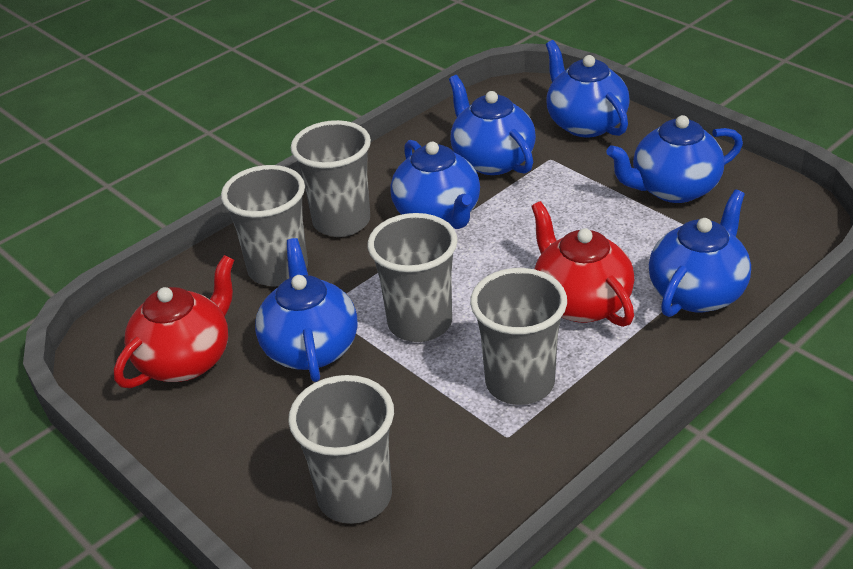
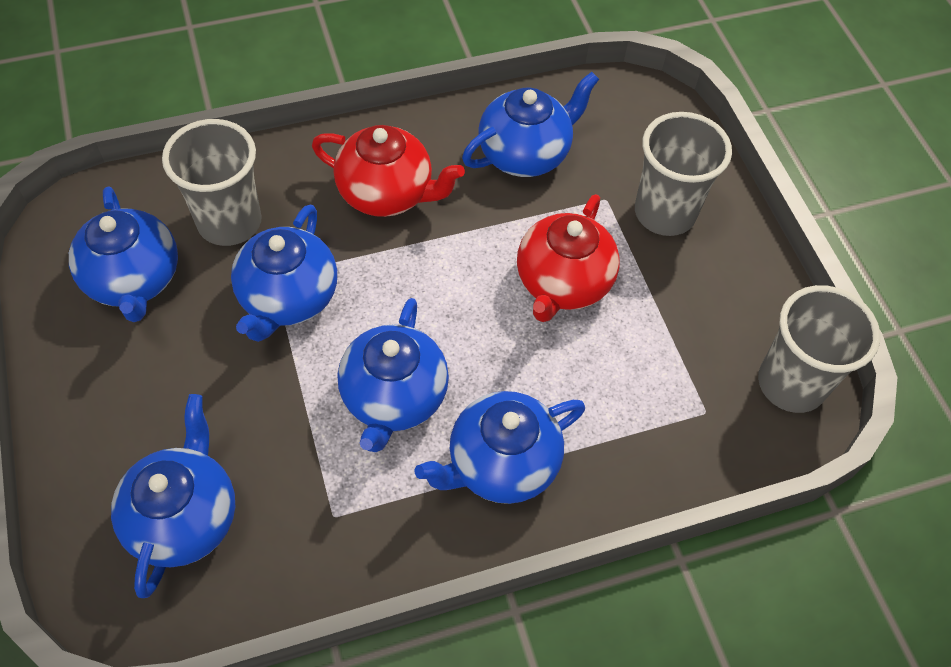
grey cup: [221,165,308,286] [288,375,394,524] [291,120,371,237] [368,213,458,342] [470,268,567,405] = 5 -> [162,119,262,246] [635,112,732,236] [758,285,880,413] = 3

